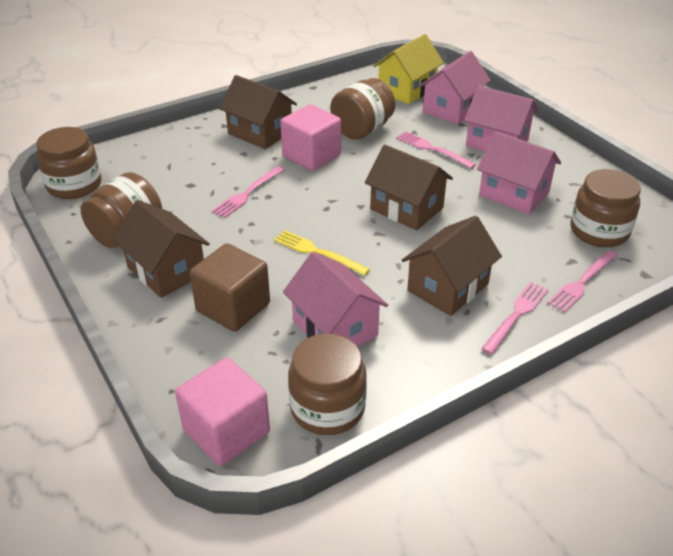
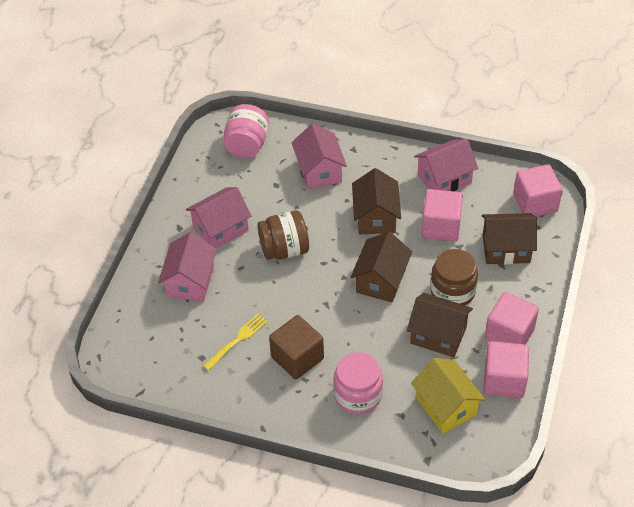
brown jar: [37,127,102,199] [81,172,162,248] [288,333,367,435] [330,78,395,140] [570,169,641,247] = 5 -> [257,210,309,260] [430,249,478,305] = 2
pink cube: [175,357,270,466] [280,104,341,171] = 2 -> [421,189,463,241] [483,341,529,398] [485,292,539,345] [513,164,563,217] = 4
pink fork: [212,166,285,218] [396,131,476,169] [481,282,549,355] [547,250,618,313] = 4 -> none = 0
pink jar: none = 0 -> [224,104,269,158] [333,352,383,415] = 2

